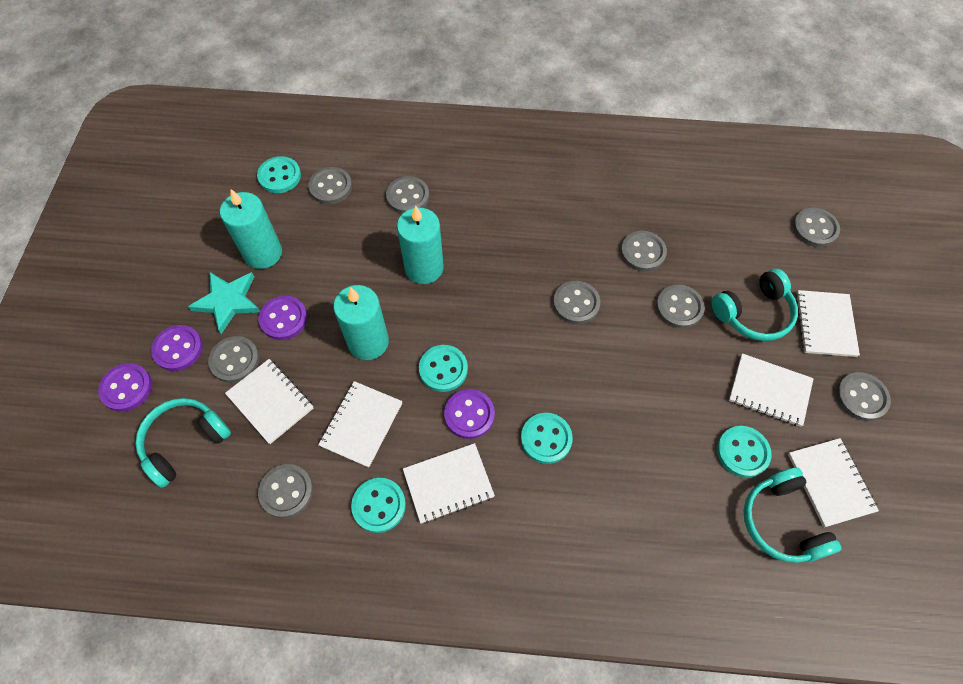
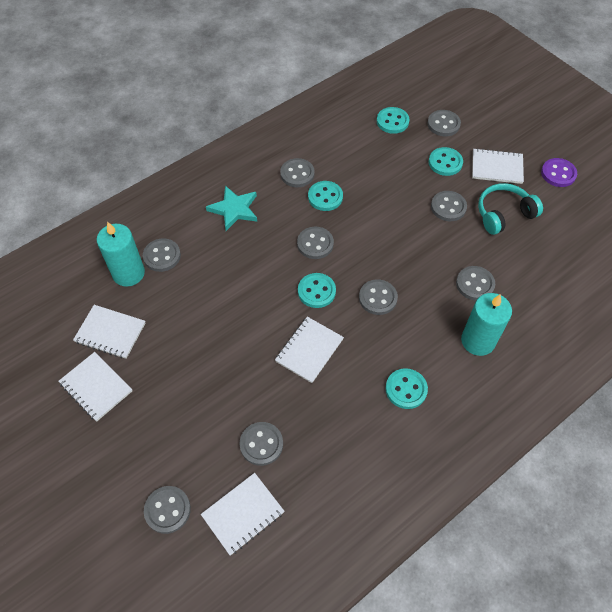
purple button: [98,363,152,411] [151,325,203,371] [259,296,307,340] [444,389,495,439] = 4 -> [541,158,577,187] = 1
turquoise candle: [220,189,282,269] [333,285,389,360] [397,205,444,284] = 3 -> [97,221,145,287] [461,293,512,356] = 2
turquoise headphones: [135,398,231,488] [711,269,798,341] [743,467,841,563] = 3 -> [478,183,543,235] = 1
white notebook: [225,359,314,444] [318,381,403,468] [403,443,495,524] [729,353,814,427] [788,438,879,527] [796,290,860,357] = 6 -> [58,352,132,421] [73,305,145,359] [201,473,285,556] [275,317,344,383] [472,148,524,184] = 5

